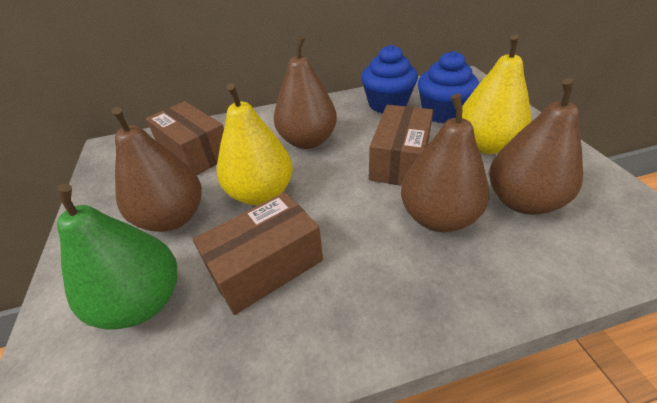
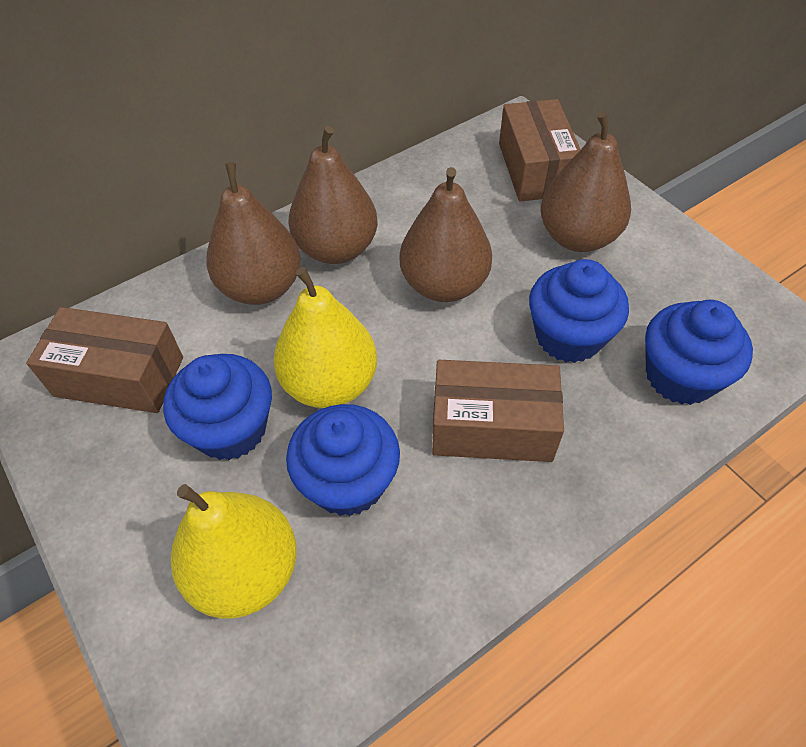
blue cupcake: [361,44,418,114] [418,51,479,124] = 2 -> [163,354,272,460] [286,404,400,516] [529,259,629,363] [645,300,753,405] = 4
green pear: [57,184,177,330] = 1 -> none = 0

